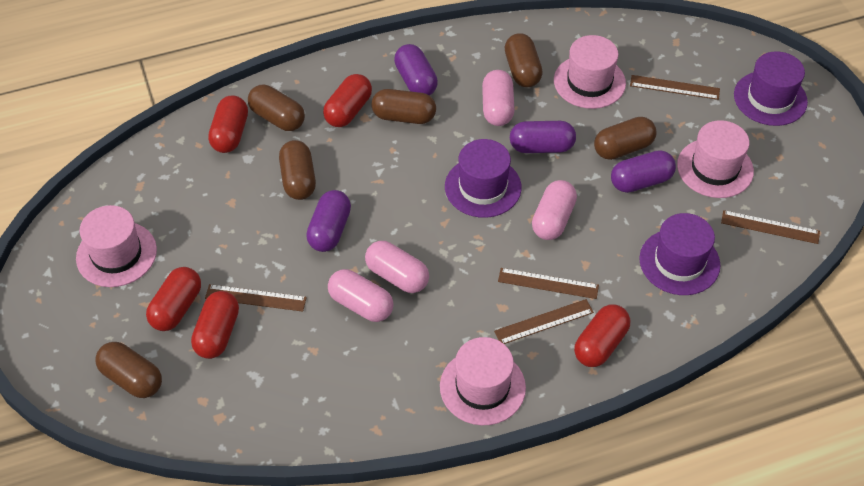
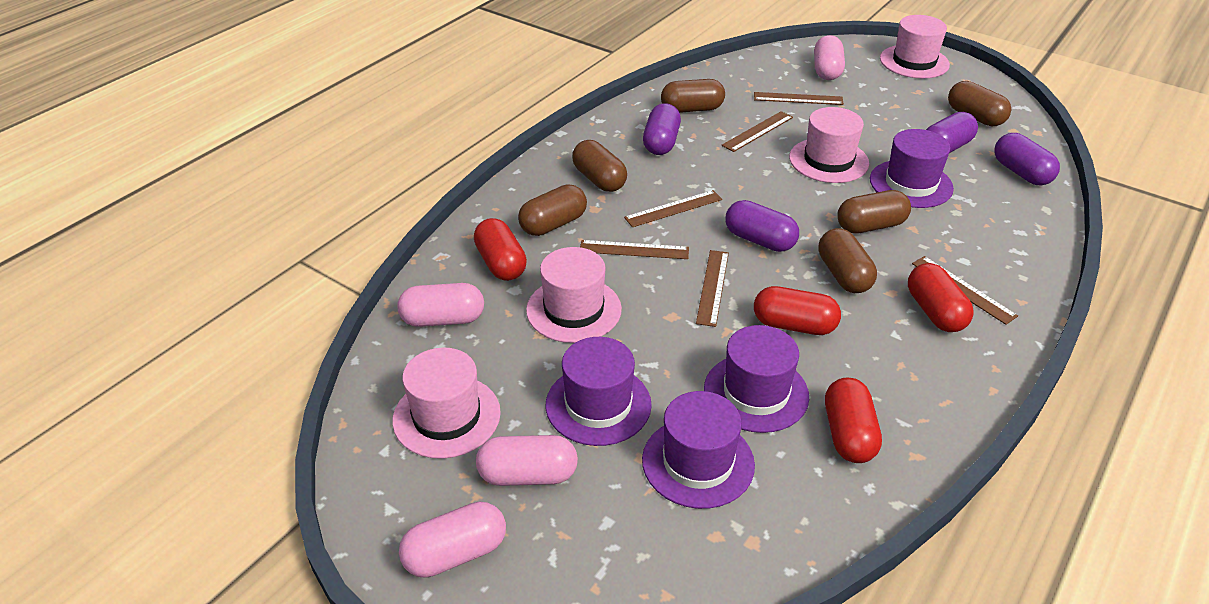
brown ruler: [205,284,307,312] [494,299,594,344] [498,268,599,299] [630,75,720,100] [721,210,820,244] = 5 -> [580,240,689,259] [624,190,722,227] [696,250,729,327] [722,111,793,152] [754,92,844,105] [912,256,1018,325] = 6
purple hat: [445,139,522,218] [639,213,720,295] [734,51,808,126] = 3 -> [546,337,652,446] [642,391,755,509] [704,325,809,433] [870,129,954,208] = 4
red capsule: [146,267,201,331] [191,291,239,359] [208,96,248,153] [323,74,372,127] [574,304,630,367] = 5 -> [474,218,527,281] [754,286,841,335] [825,377,882,463] [908,263,974,332] = 4

